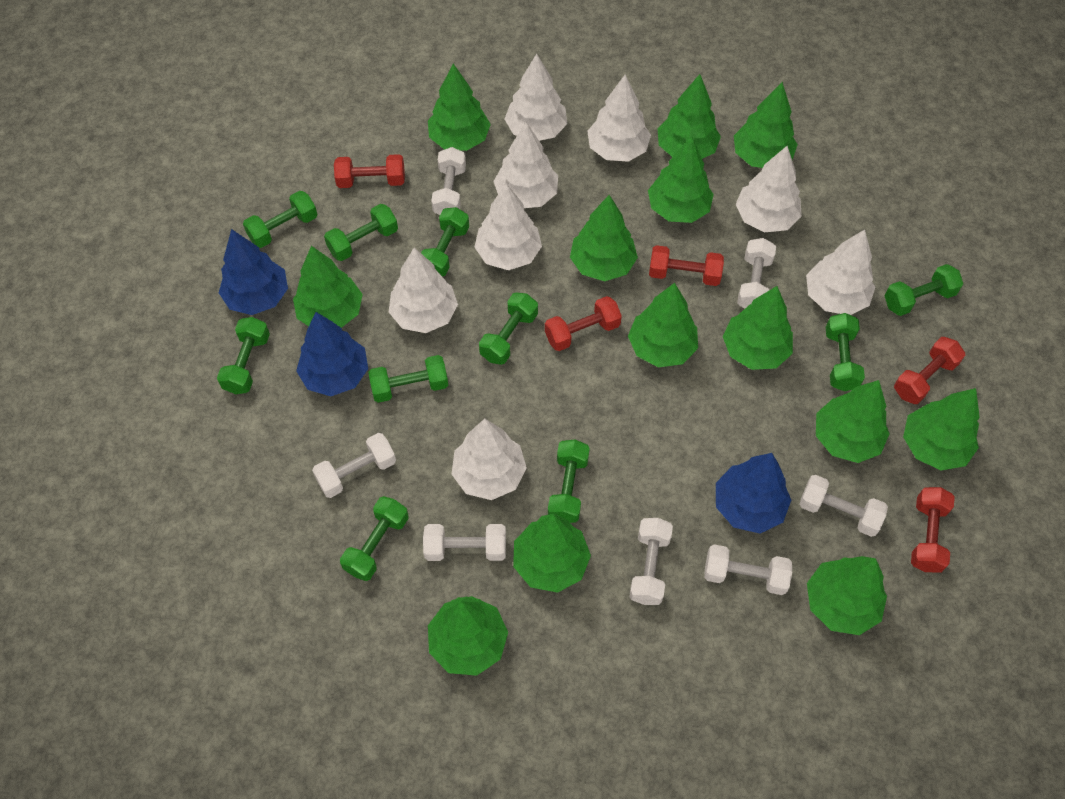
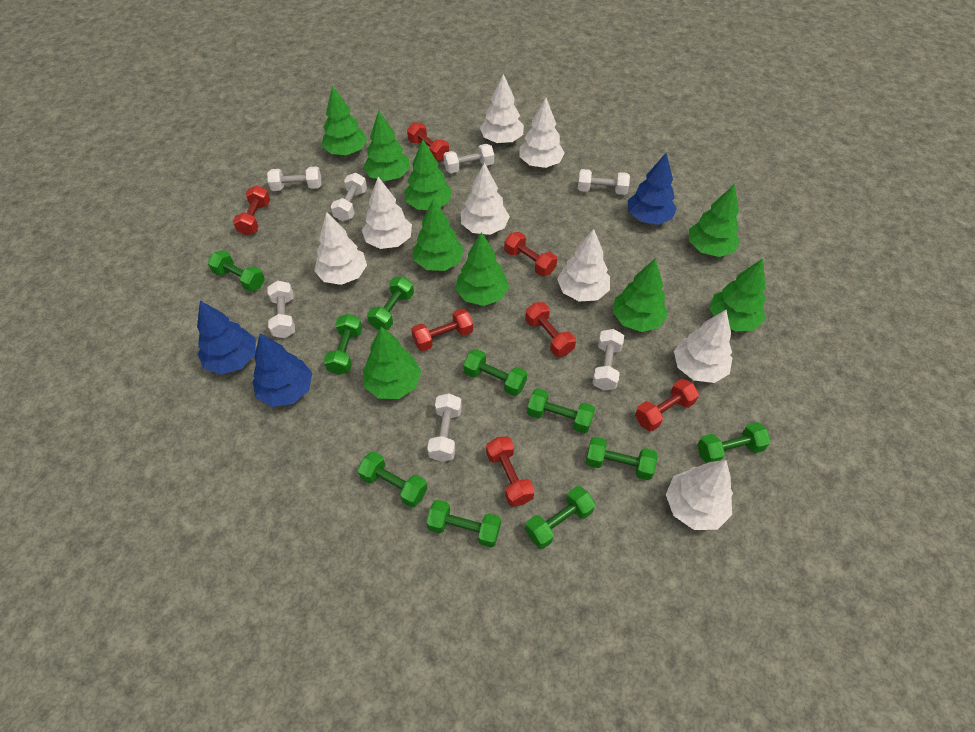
green tree: [293,246,363,328] [428,63,491,151] [428,596,508,676] [513,514,591,593] [570,195,638,281] [628,283,698,367] [648,136,714,223] [657,74,721,159] [723,286,793,370] [734,82,798,168] [807,556,887,635] [816,380,890,463] [903,388,980,471] = 13 -> [322,85,367,155] [363,110,410,181] [363,327,421,399] [404,140,452,210] [413,198,464,271] [455,232,509,306] [613,258,668,332] [689,184,740,257] [709,258,766,332] = 9
red dumbbell: [334,154,405,188] [545,296,622,351] [649,245,724,286] [894,337,965,404] [911,487,955,573] = 5 -> [233,185,270,236] [407,122,449,161] [411,309,473,351] [486,436,535,507] [504,232,557,276] [525,302,576,357] [635,379,699,431] = 7

